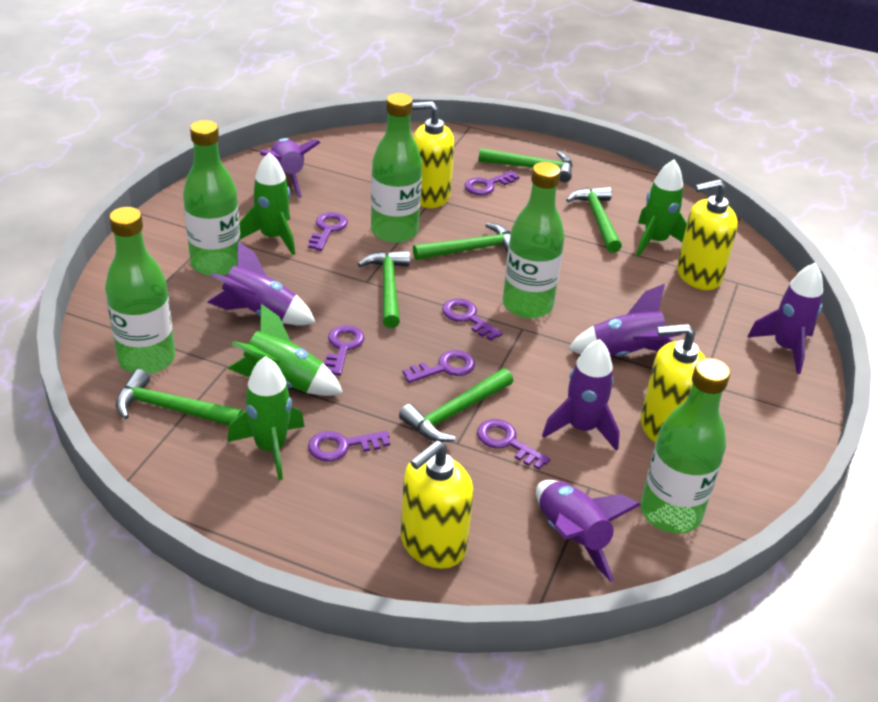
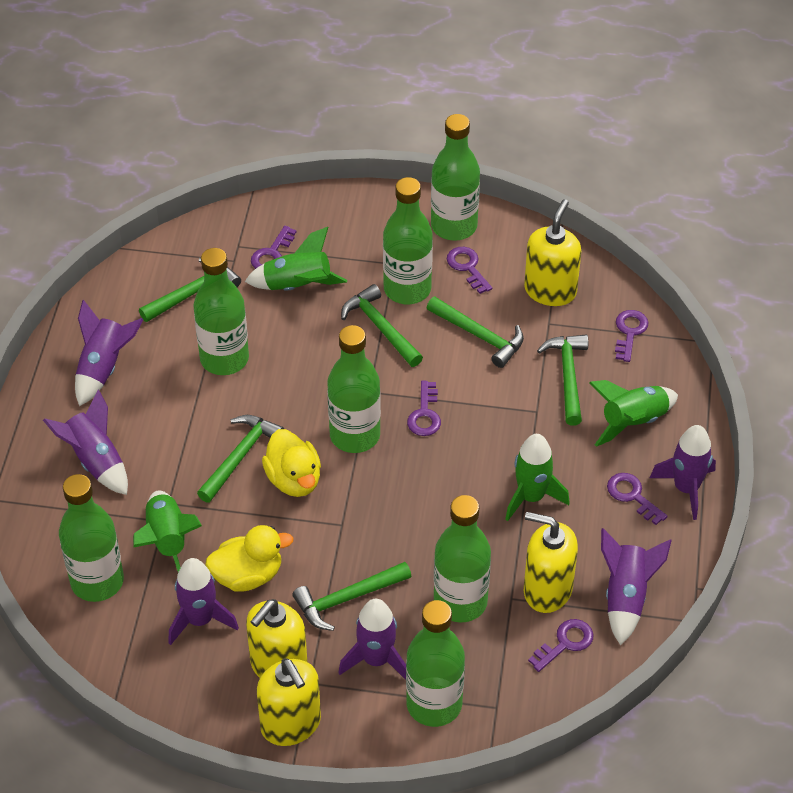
green bottle: [105,207,175,374] [183,120,240,276] [371,93,422,243] [503,162,565,319] [641,358,730,533] = 5 -> [59,474,124,602] [193,248,249,375] [327,325,381,453] [383,177,433,304] [406,600,465,727] [431,114,480,241] [434,495,491,623] = 7
purple key: [308,212,348,251] [308,431,390,461] [324,325,365,376] [403,350,475,383] [442,298,503,341] [464,171,519,195] [477,419,550,470] = 7 -> [251,226,296,269] [407,381,441,436] [447,247,492,294] [528,619,593,672] [607,473,668,525] [615,310,649,362] = 6
yellow duck: none = 0 -> [206,525,293,592] [262,429,321,497] = 2

